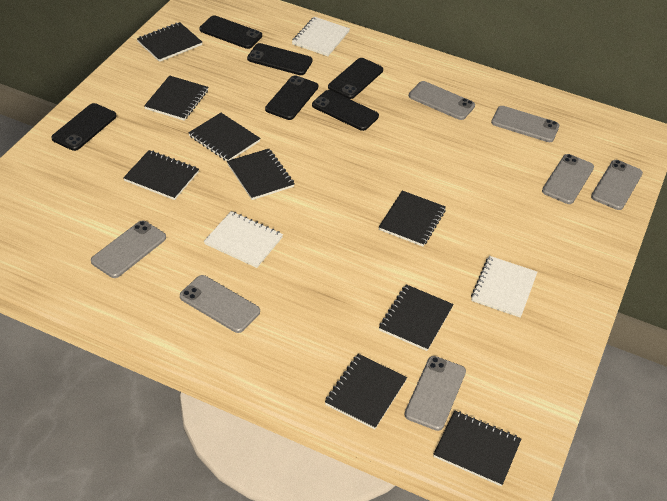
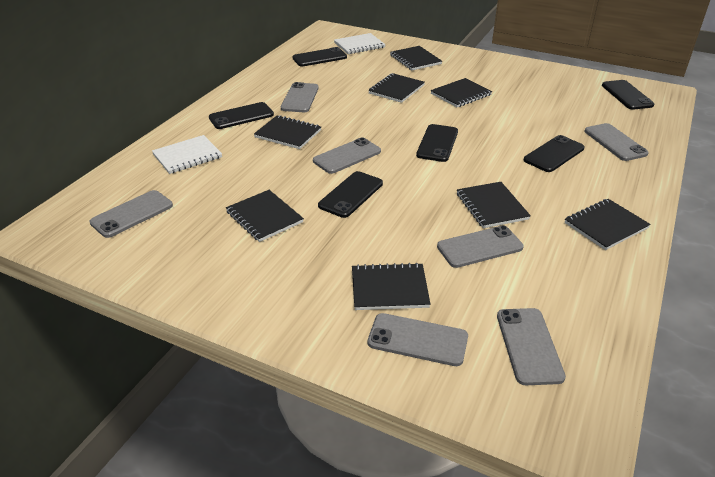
black notebook: [123,150,199,200] [137,22,202,62] [144,75,208,121] [188,113,260,161] [227,149,295,200] [325,354,407,429] [379,190,446,247] [379,284,454,351] [433,410,521,486] = 9 -> [226,190,304,242] [254,115,321,149] [352,263,430,310] [368,73,425,103] [390,46,442,70] [431,78,492,107] [457,182,531,228] [565,199,651,250] = 8
white notebook: [204,211,283,268] [292,17,350,56] [471,256,537,318] = 3 -> [152,135,222,174] [334,33,386,54] = 2

